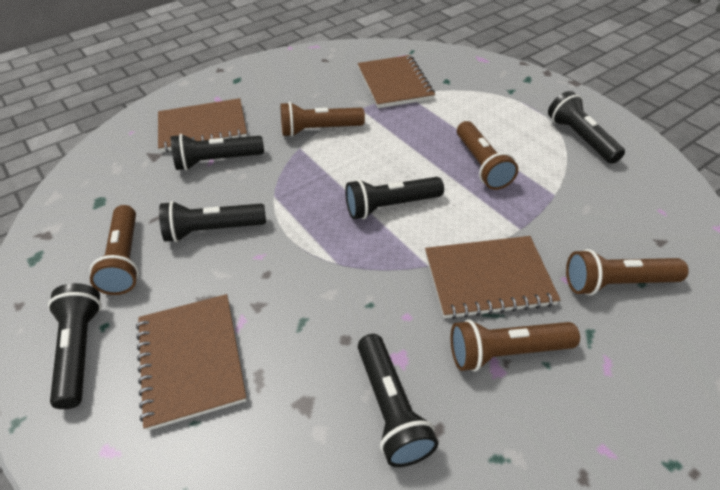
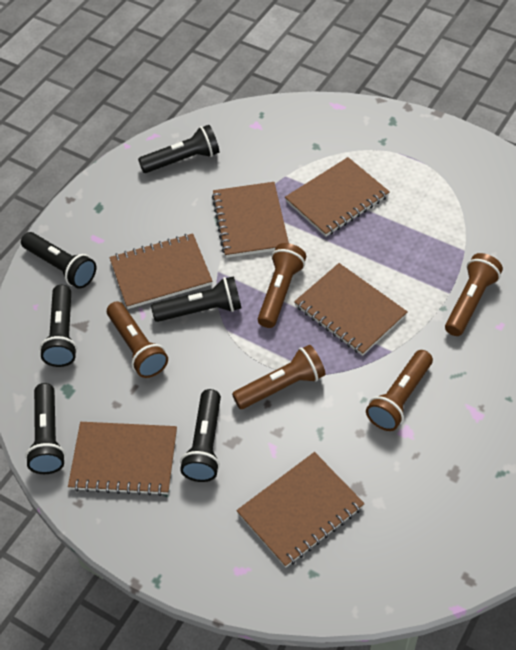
brown notebook: [136,294,247,431] [158,98,247,152] [358,55,435,108] [425,236,560,319] = 4 -> [68,422,177,496] [109,233,212,309] [212,182,289,258] [236,452,365,568] [285,157,390,237] [294,263,408,356] = 6

